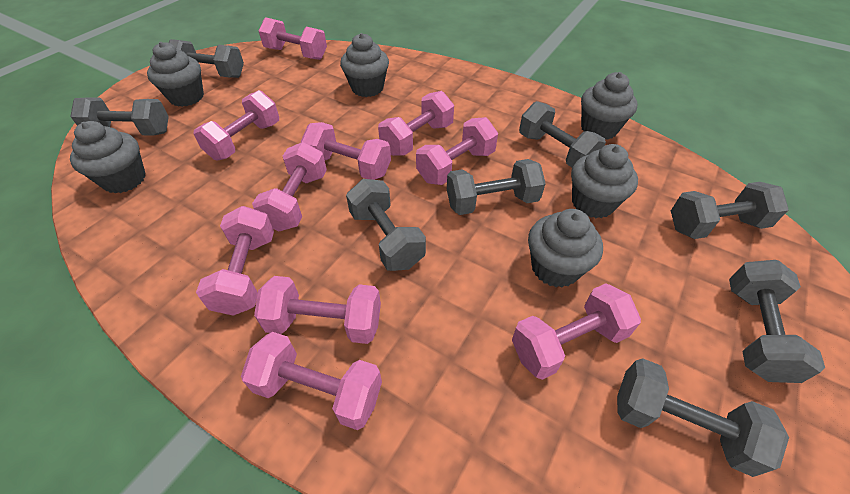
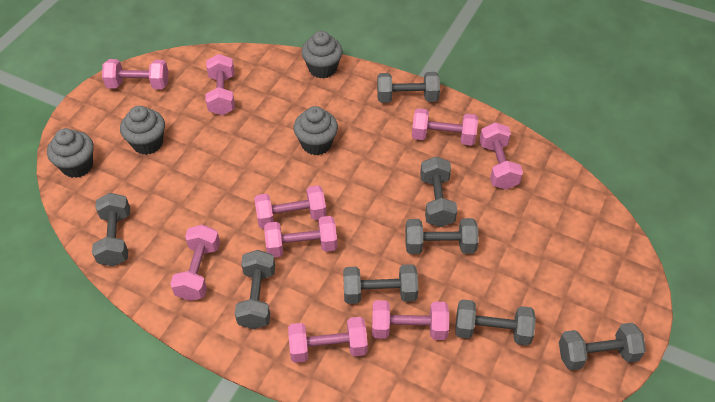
grey cupcake: [70,121,146,193] [147,42,204,107] [340,33,389,97] [528,209,603,288] [571,144,638,218] [581,72,638,140] = 6 -> [47,128,94,178] [120,106,165,155] [293,106,338,155] [301,31,343,79] = 4
pink dumbbell: [193,90,279,160] [196,206,274,316] [241,332,382,430] [252,142,327,231] [254,276,381,344] [259,17,327,60] [301,122,391,180] [378,91,454,156] [416,117,498,185] [512,283,641,380] = 10 -> [102,59,169,89] [170,224,220,301] [206,54,235,115] [254,185,326,229] [264,216,337,257] [288,317,368,363] [372,300,449,340] [412,108,478,146] [479,122,523,190] = 9

